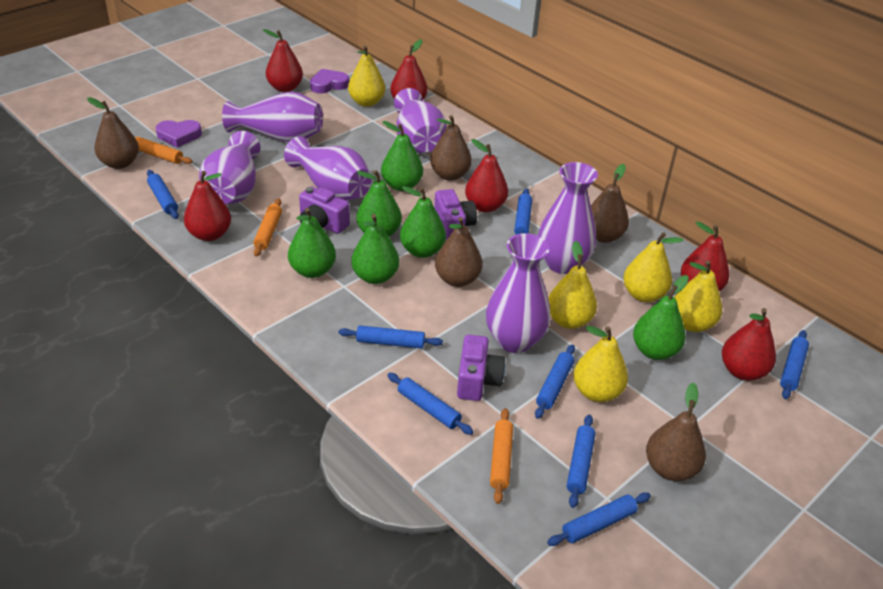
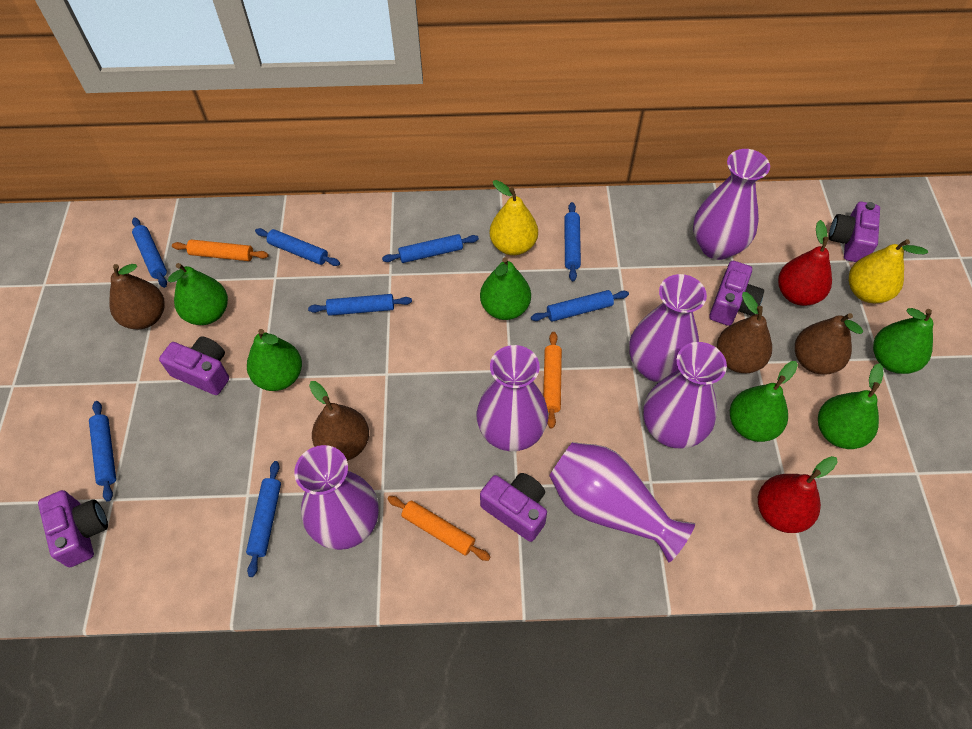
brown pear: [87,97,139,169] [430,115,472,181] [435,217,483,287] [591,164,629,243] [646,383,706,481] = 5 -> [110,264,165,329] [309,381,369,461] [717,292,772,373] [795,313,863,375] = 4
purple camera: [299,187,350,234] [434,189,477,240] [457,335,505,401] = 3 -> [38,490,108,567] [159,336,229,395] [480,473,547,542] [709,261,764,326] [829,202,880,262] = 5
purple heart: [156,120,202,148] [310,69,349,94] = 2 -> none = 0
red pear: [184,171,231,241] [263,29,303,92] [390,39,428,100] [465,139,508,212] [681,222,730,291] [722,308,776,381] = 6 -> [758,456,838,533] [778,220,832,306] = 2
yellow pear: [348,46,385,107] [548,241,597,329] [573,326,628,402] [623,232,683,302] [674,260,722,332] = 5 -> [490,180,538,255] [849,239,928,304] = 2

